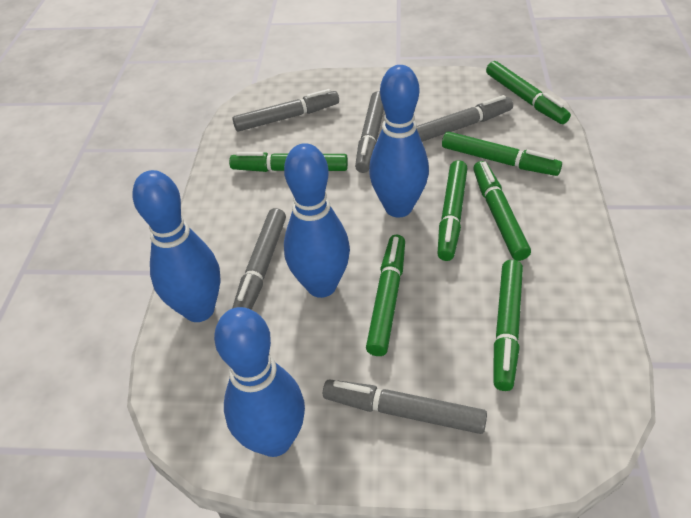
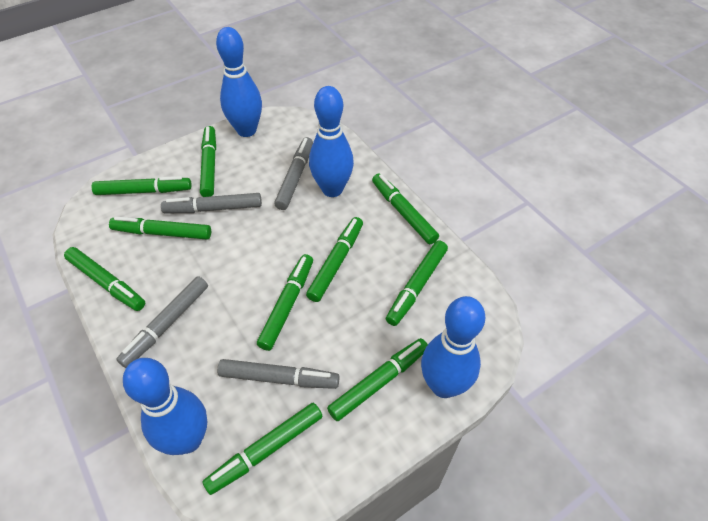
green marker: [229,152,348,172] [366,235,405,356] [437,160,467,261] [442,131,562,176] [473,161,531,261] [486,61,571,124] [494,260,523,391] = 7 -> [64,247,145,311] [92,176,192,195] [109,217,211,240] [200,126,216,197] [202,403,323,495] [257,254,313,351] [306,217,363,302] [327,338,428,421] [372,173,439,244] [386,241,448,326] = 10
grey marker: [232,89,339,132] [232,208,286,310] [323,379,487,434] [355,91,384,173] [417,95,513,142] = 5 -> [116,276,208,368] [161,193,262,213] [217,359,340,389] [274,137,313,210] = 4

